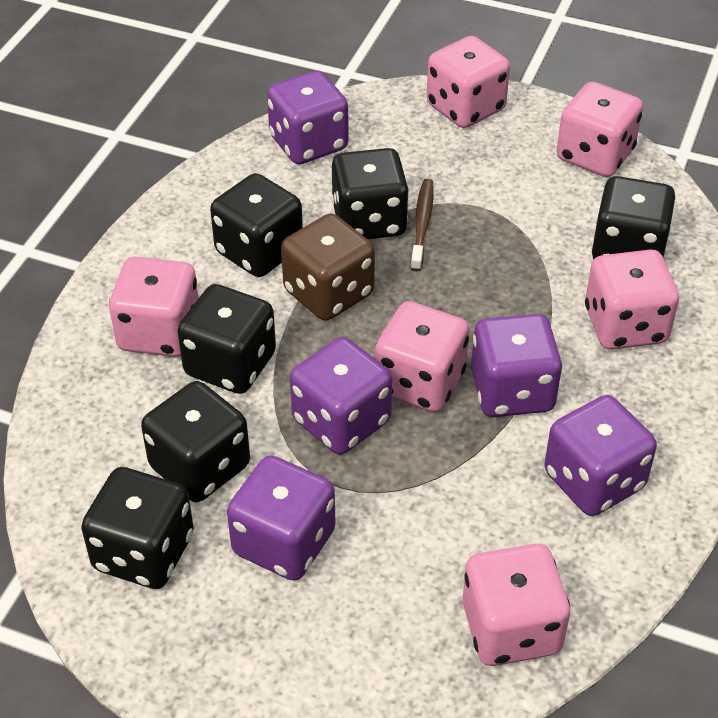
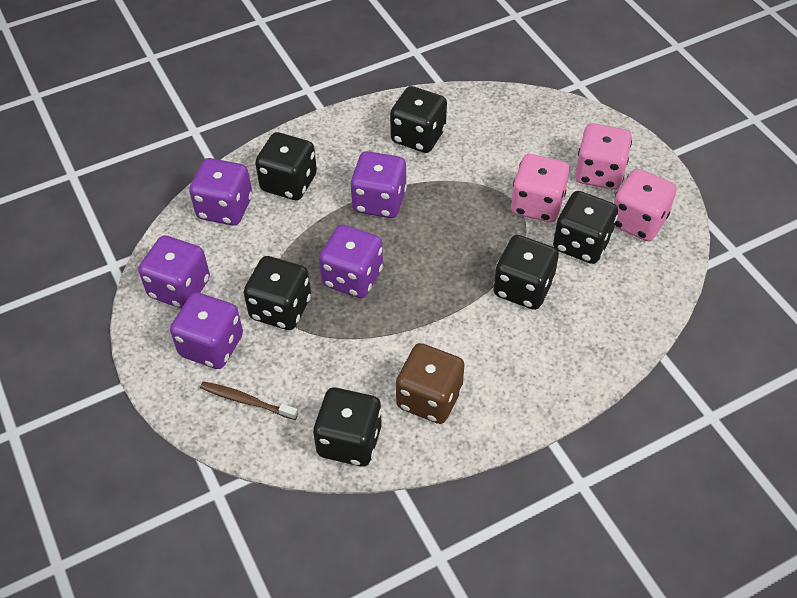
pink dice: [109,257,199,357] [375,301,469,412] [427,36,510,128] [462,544,570,666] [557,82,643,177] [585,249,679,350] = 6 -> [511,154,569,222] [575,123,632,190] [614,169,677,241] = 3

